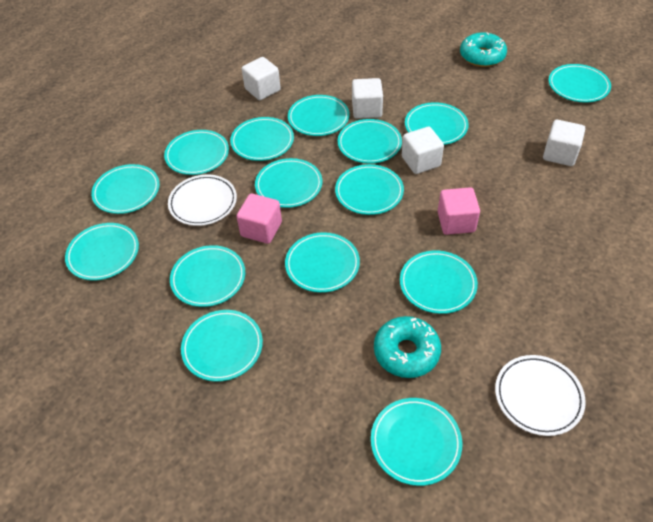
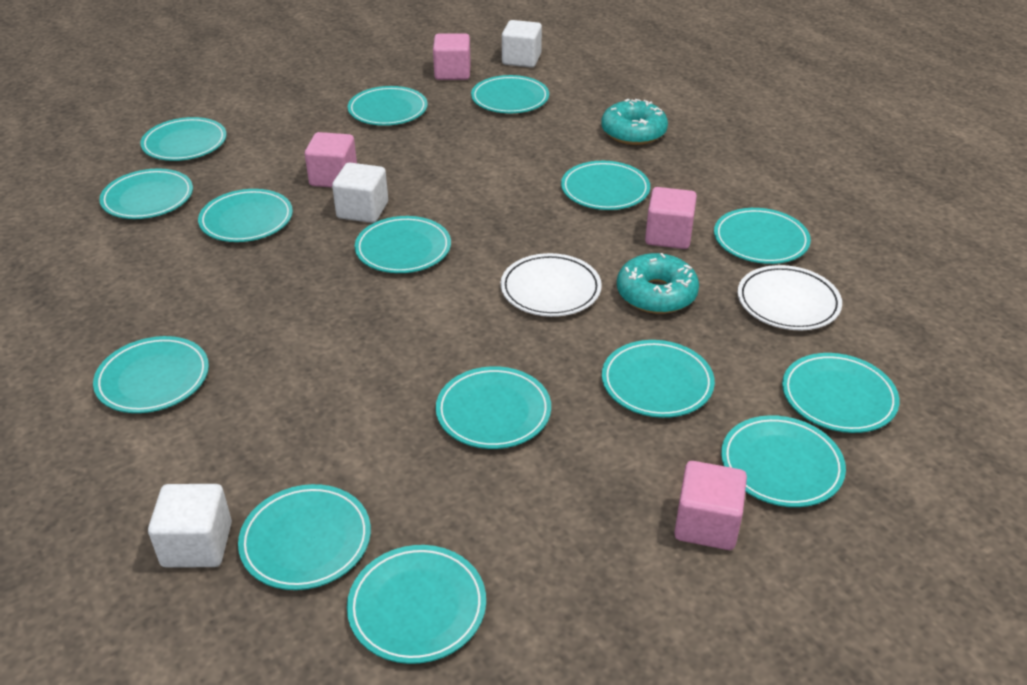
pink cube: [236,193,282,244] [438,187,480,235] = 2 -> [305,132,357,188] [433,34,471,80] [645,187,697,249] [674,461,747,550] = 4
white cube: [242,57,281,100] [352,78,383,119] [402,127,444,174] [543,120,585,166] = 4 -> [148,484,232,568] [332,162,388,223] [502,20,542,68] = 3

